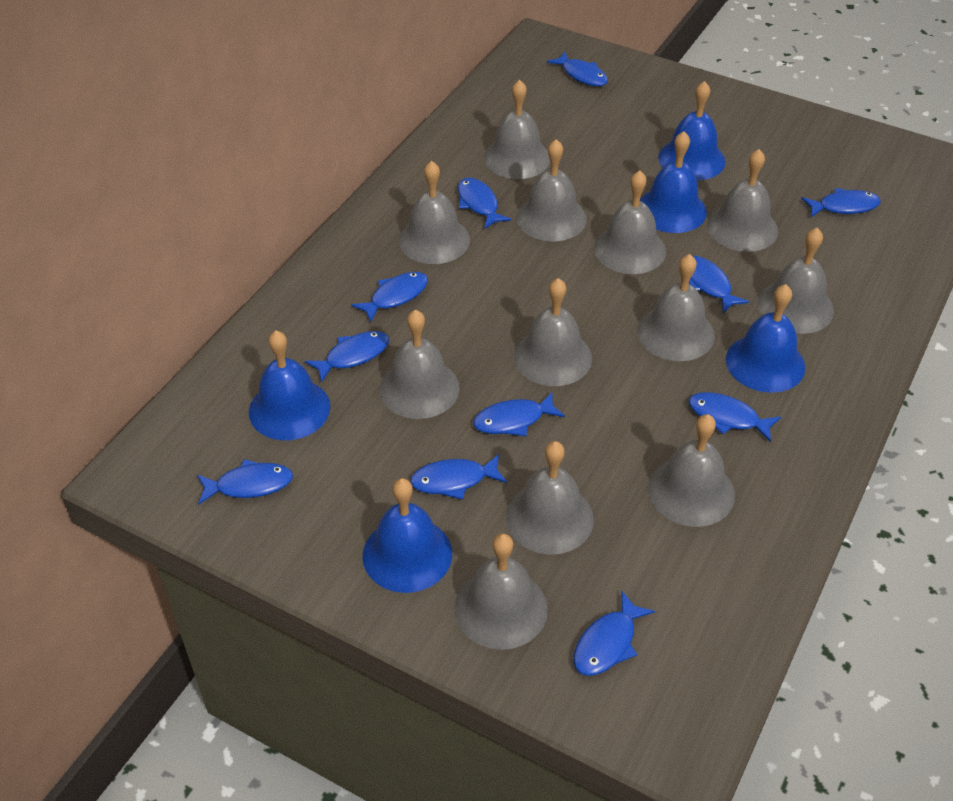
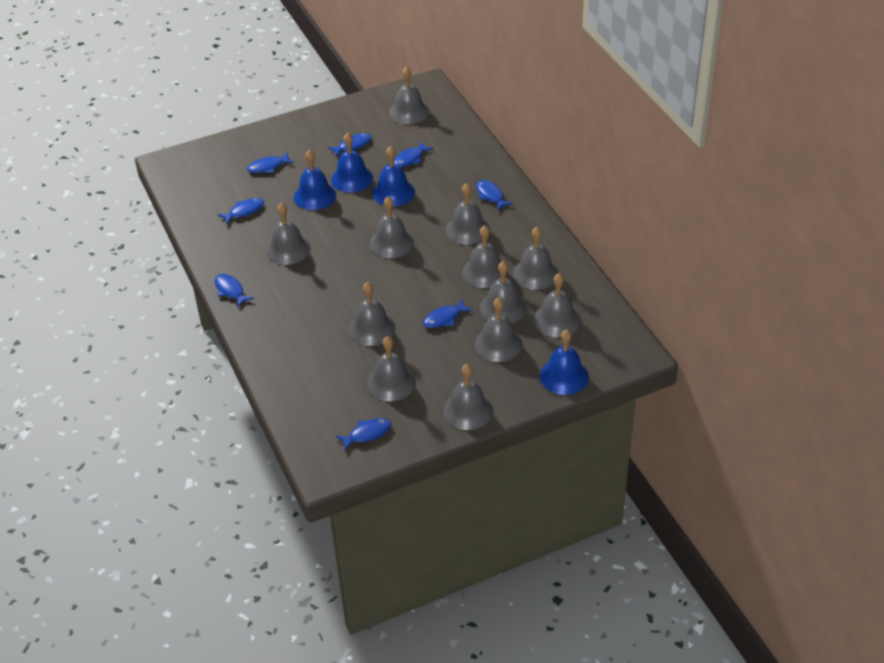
blue bell: [249,331,330,440] [363,478,452,593] [640,131,707,233] [658,81,726,180] [726,284,805,393] = 5 -> [294,150,336,210] [331,133,373,193] [372,146,415,207] [540,329,589,395] = 4
blue fish: [197,459,293,504] [305,331,389,383] [351,272,428,322] [410,454,507,500] [458,178,511,229] [473,392,565,436] [547,52,608,86] [573,591,655,676] [689,256,749,313] [689,392,781,442] [801,188,881,217] = 11 -> [215,274,254,308] [218,198,264,224] [247,152,294,173] [327,133,372,157] [336,418,391,451] [394,142,433,167] [423,299,473,328] [476,180,513,210] = 8

